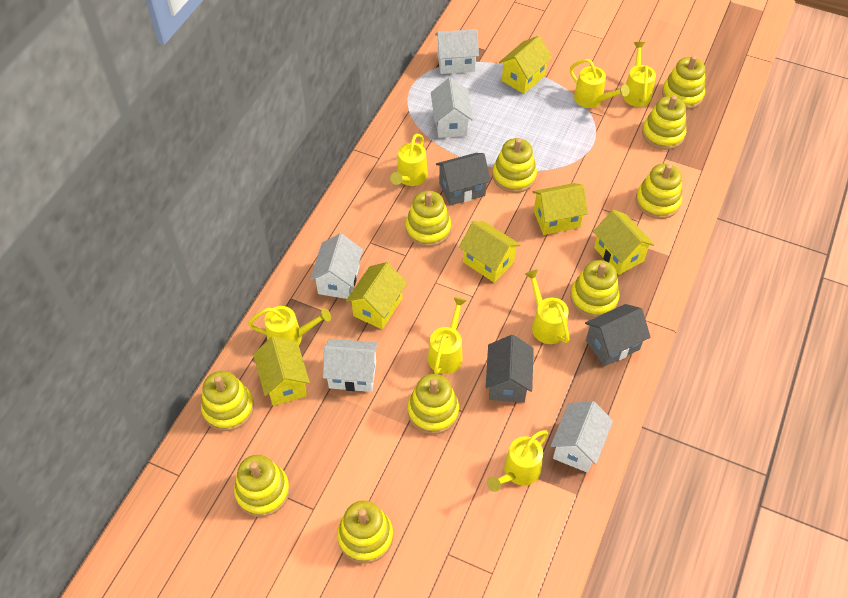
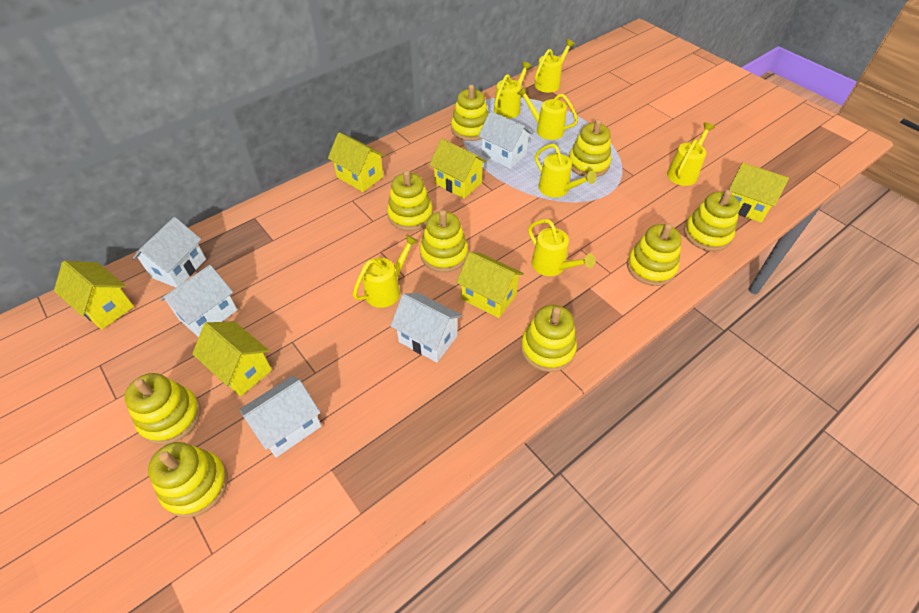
grey house: [436,153,491,206] [486,335,534,403] [585,304,650,367] = 3 -> none = 0
yellow stacking toy: [201,371,254,431] [234,455,290,517] [337,500,393,564] [406,191,451,247] [408,374,459,434] [492,138,537,193] [570,260,620,318] [636,163,682,219] [642,95,686,150] [662,55,705,109] = 10 -> [125,373,201,444] [148,442,228,518] [387,170,433,231] [420,210,468,272] [451,85,488,141] [521,305,577,372] [569,119,611,177] [627,223,682,286] [684,190,740,251] = 9

